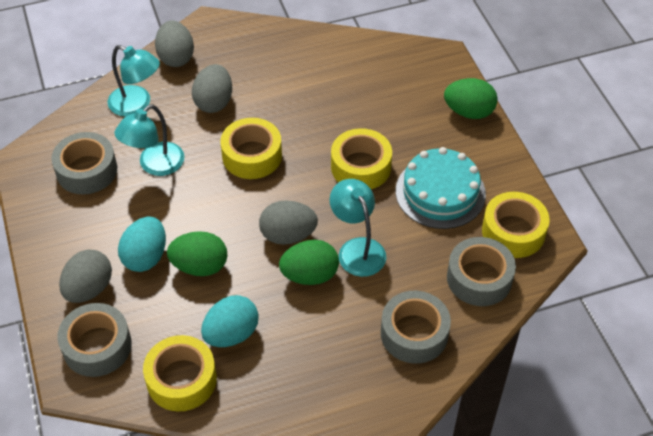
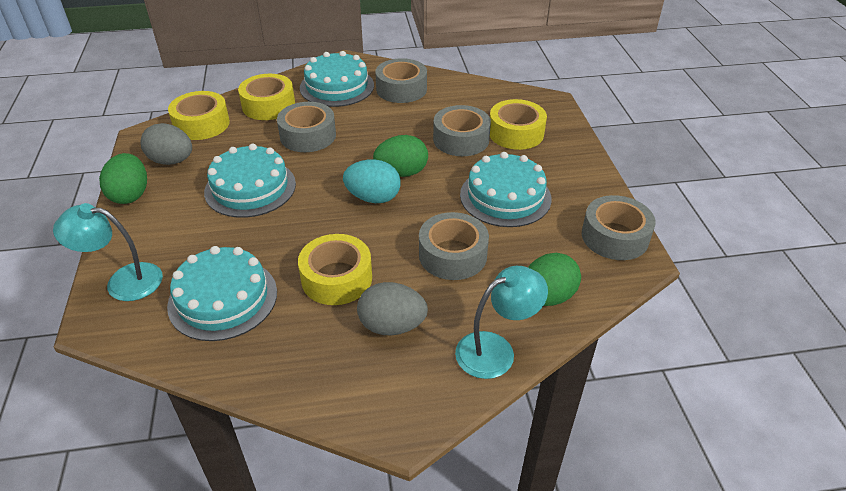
grey egg: [59,249,112,303] [155,20,194,67] [192,64,232,113] [259,200,318,245] = 4 -> [140,123,192,165] [357,282,428,336] = 2
grey tape: [51,132,117,194] [57,303,132,377] [381,291,451,364] [447,237,516,306] = 4 -> [277,102,336,152] [375,58,427,103] [419,212,489,280] [433,105,491,156] [582,195,656,260] = 5
turquoise cake: [396,147,486,229] = 1 -> [167,246,277,341] [204,144,296,218] [300,51,374,107] [460,152,552,227] = 4
turquoise egg: [118,217,166,272] [201,295,259,347] = 2 -> [343,159,401,203] = 1
turquoise lamp: [108,45,160,117] [114,104,185,176] [329,179,386,277] = 3 -> [53,203,163,301] [455,266,548,379] = 2

